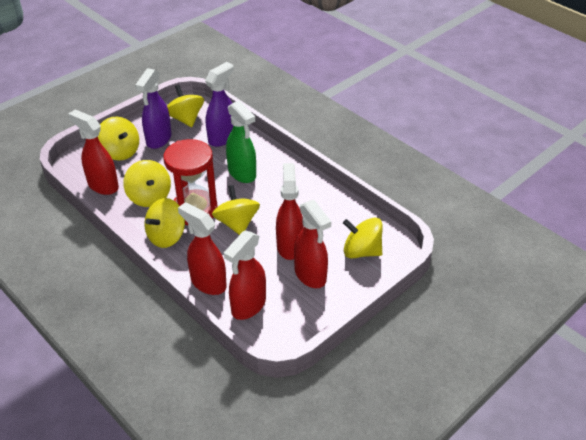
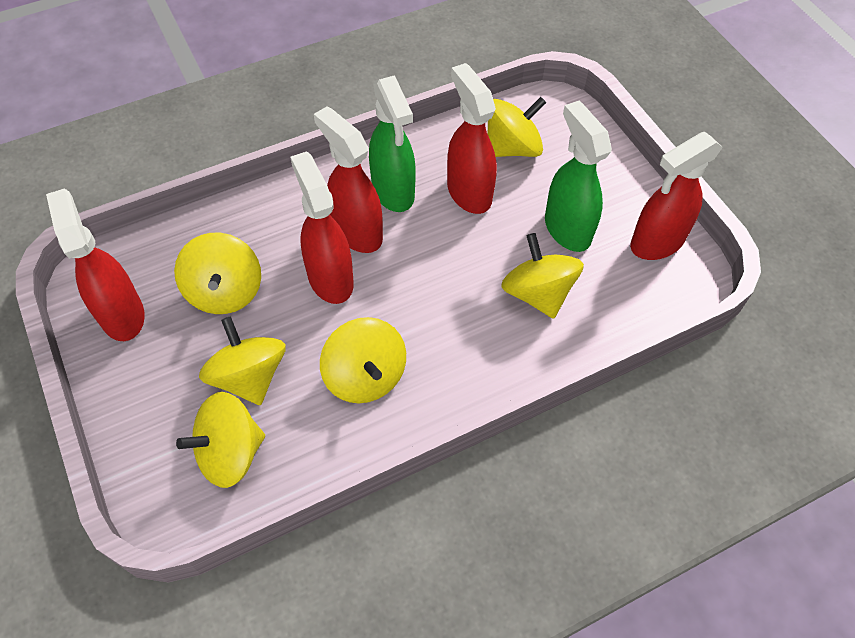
green spray bottle: [226,100,256,183] = 1 -> [369,75,416,212] [545,101,612,252] = 2
purple spray bottle: [135,68,171,149] [205,62,234,147] = 2 -> none = 0
red hourglass: [163,139,218,225] = 1 -> none = 0

